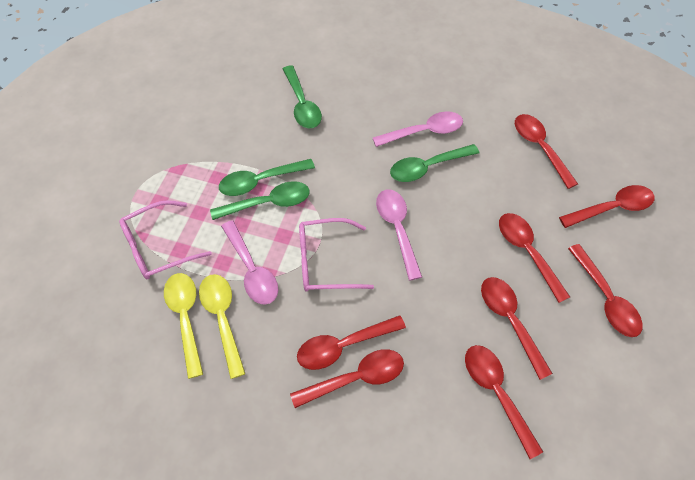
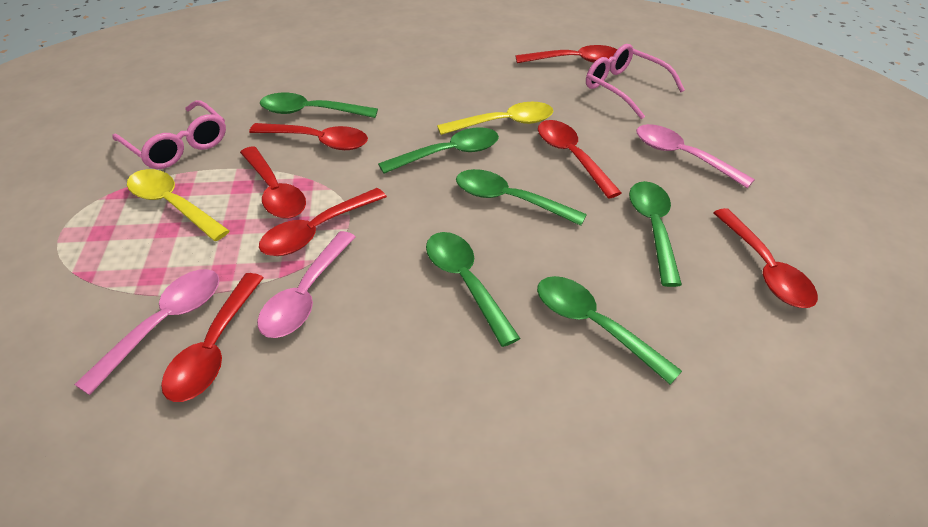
green spoon: [210,181,310,220] [219,159,315,196] [283,65,322,128] [390,144,479,182] = 4 -> [260,93,378,118] [378,127,499,174] [426,232,520,347] [456,169,587,226] [537,276,682,384] [629,181,682,287] = 6
red spoon: [290,349,404,408] [297,315,406,370] [465,345,543,459] [481,277,553,380] [499,213,570,303] [515,114,578,189] [559,185,655,228] [568,244,643,337] = 8 -> [161,273,264,402] [240,146,306,219] [249,123,368,150] [259,188,387,256] [515,45,617,63] [538,120,622,199] [713,208,818,308] = 7

